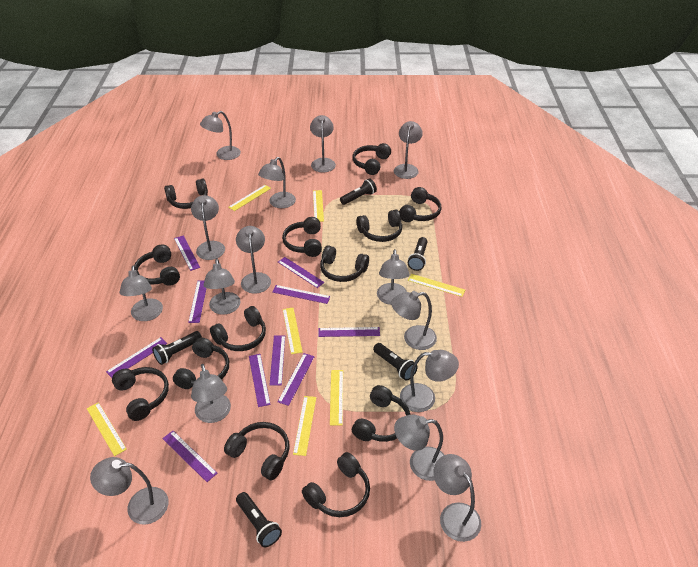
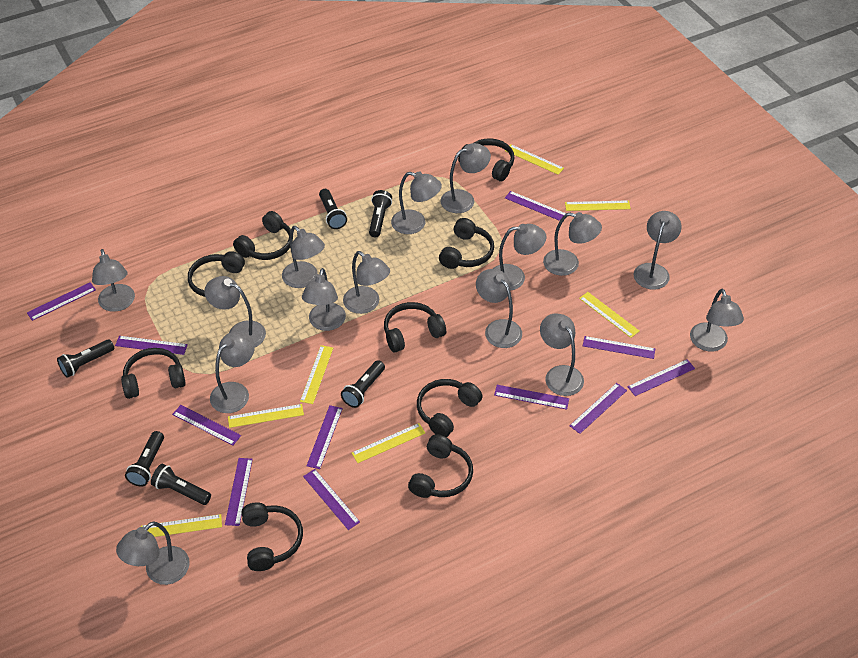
black flashlight: [152,331,202,365] [236,492,282,547] [340,178,377,205] [373,343,418,381] [408,237,427,271] = 5 -> [57,339,115,378] [125,431,164,487] [151,464,211,505] [319,189,347,229] [341,360,385,408] [369,190,392,237] = 6
black headphones: [112,367,169,421] [135,244,180,286] [164,178,208,209] [173,337,229,389] [210,306,266,351] [224,422,289,480] [282,217,322,257] [302,452,370,517] [320,245,369,282] [352,385,410,442] [353,143,391,175] [356,209,402,242] [399,187,441,222] = 13 -> [121,348,186,399] [188,251,245,297] [233,211,291,260] [241,502,303,571] [384,302,446,352] [408,434,473,498] [417,379,483,437] [439,218,494,269] [458,138,515,181] = 9
purple ruler: [106,337,167,378] [162,431,218,482] [174,235,200,271] [188,280,207,323] [249,354,271,407] [269,335,285,386] [272,285,331,304] [278,257,325,288] [278,353,315,406] [318,327,380,337] = 10 -> [27,282,96,321] [115,336,188,355] [172,405,241,445] [225,458,253,526] [303,469,360,530] [307,405,343,469] [494,385,569,410] [505,191,566,221] [569,383,627,434] [583,336,655,359] [627,359,695,396] = 11

